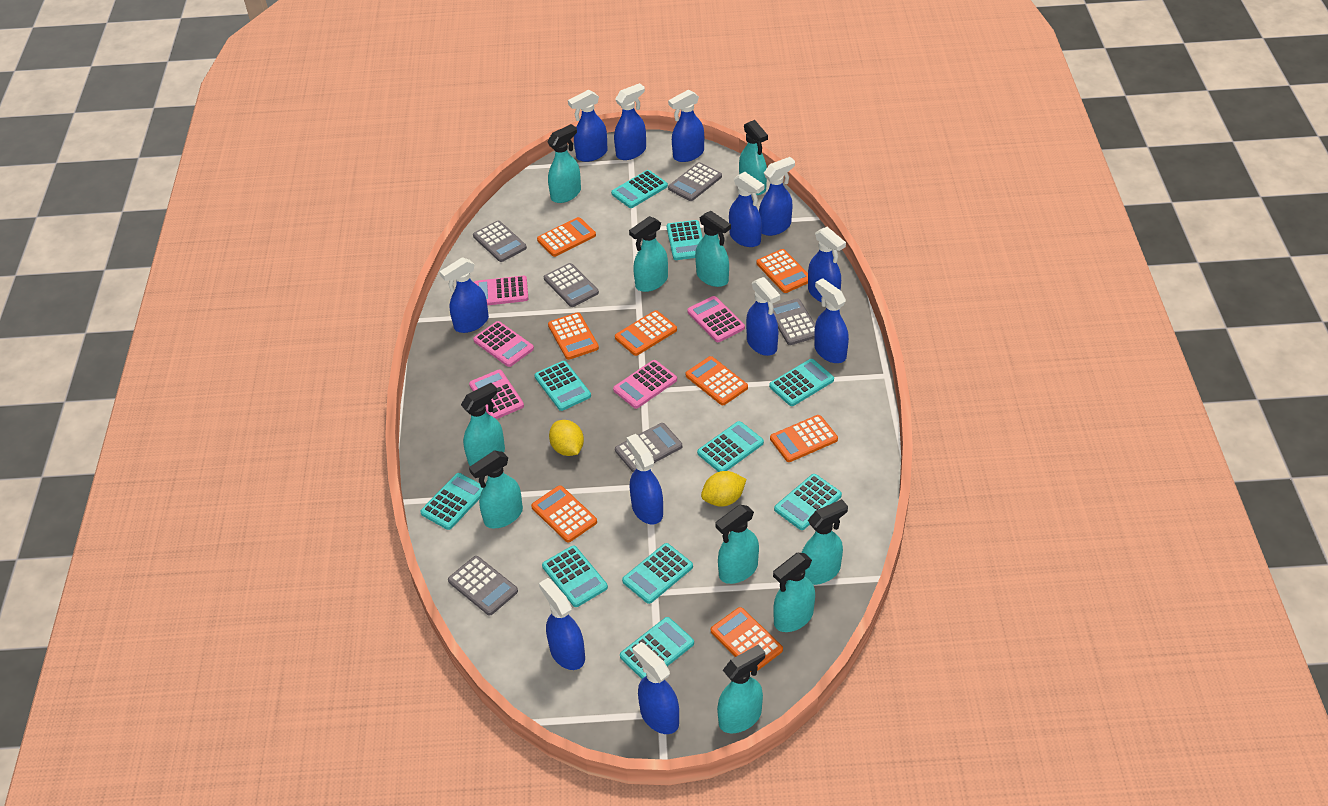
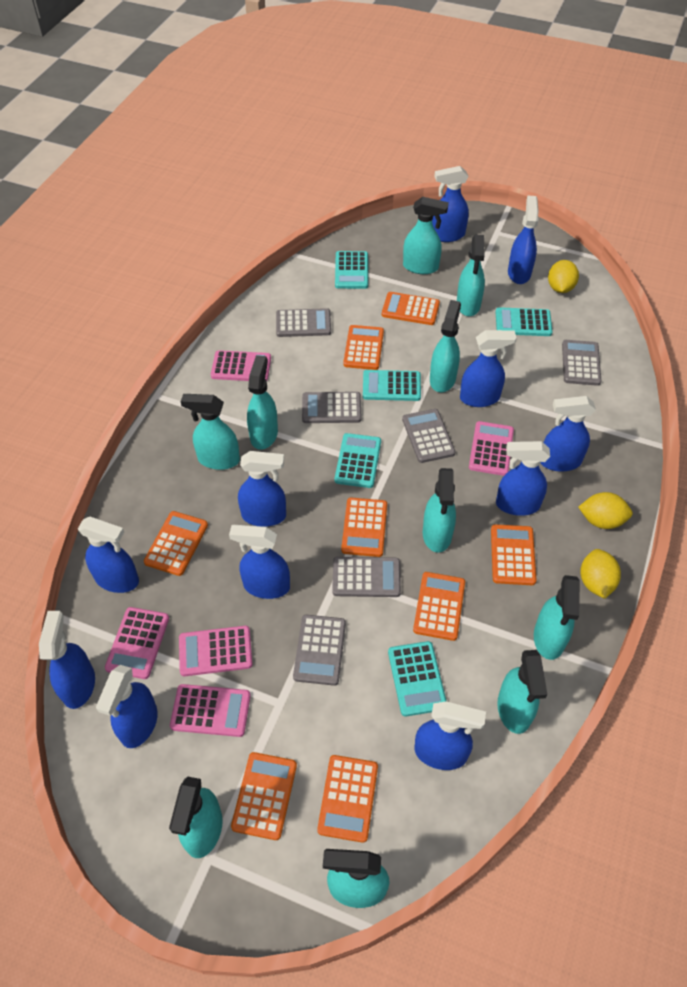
blue spray bottle: [440,257,489,333] [539,578,585,670] [568,90,608,162] [614,83,646,160] [627,434,663,524] [632,642,679,734] [668,90,704,162] [729,172,764,247] [746,277,780,356] [759,157,795,236] [808,227,846,302] [814,278,849,363] = 12 -> [39,611,95,709] [78,516,139,593] [96,665,158,748] [229,525,290,599] [238,451,286,527] [415,701,486,770] [432,166,469,242] [460,330,517,407] [496,441,550,516] [508,195,539,284] [540,396,596,472] = 11
turquoise calculator: [420,473,483,530] [535,361,591,411] [542,545,608,607] [611,170,668,208] [620,617,694,679] [622,543,693,604] [667,220,703,260] [697,421,764,472] [769,359,834,406] [774,474,842,530] = 10 -> [335,251,368,289] [335,433,381,488] [363,370,421,401] [388,641,446,717] [496,307,553,336] = 5
yellow lemon: [549,420,584,456] [701,471,747,507] = 2 -> [548,260,579,293] [578,492,633,529] [580,549,621,599] = 3

